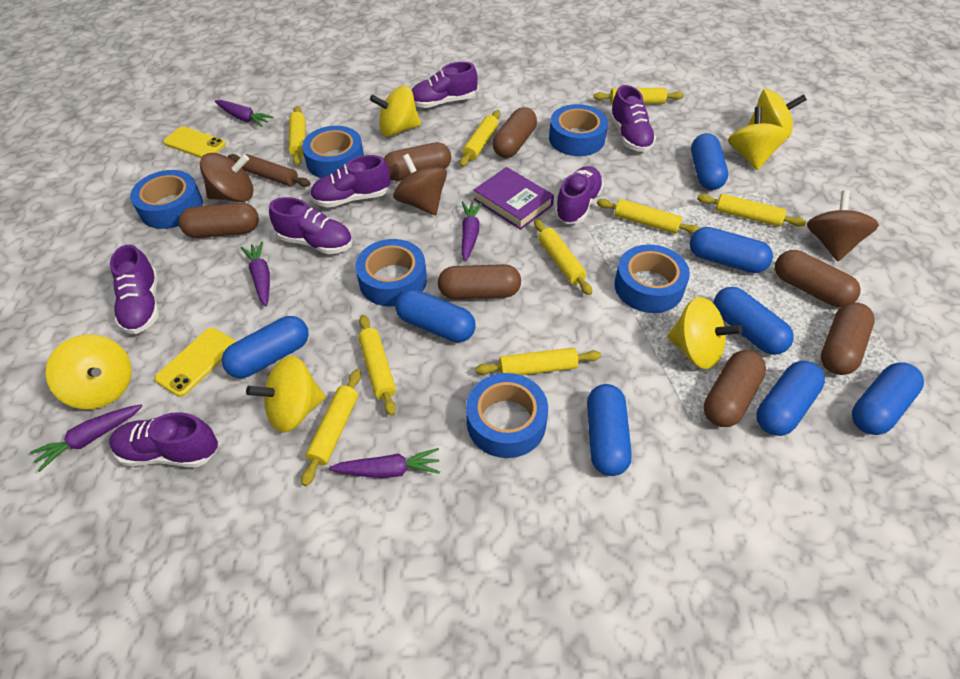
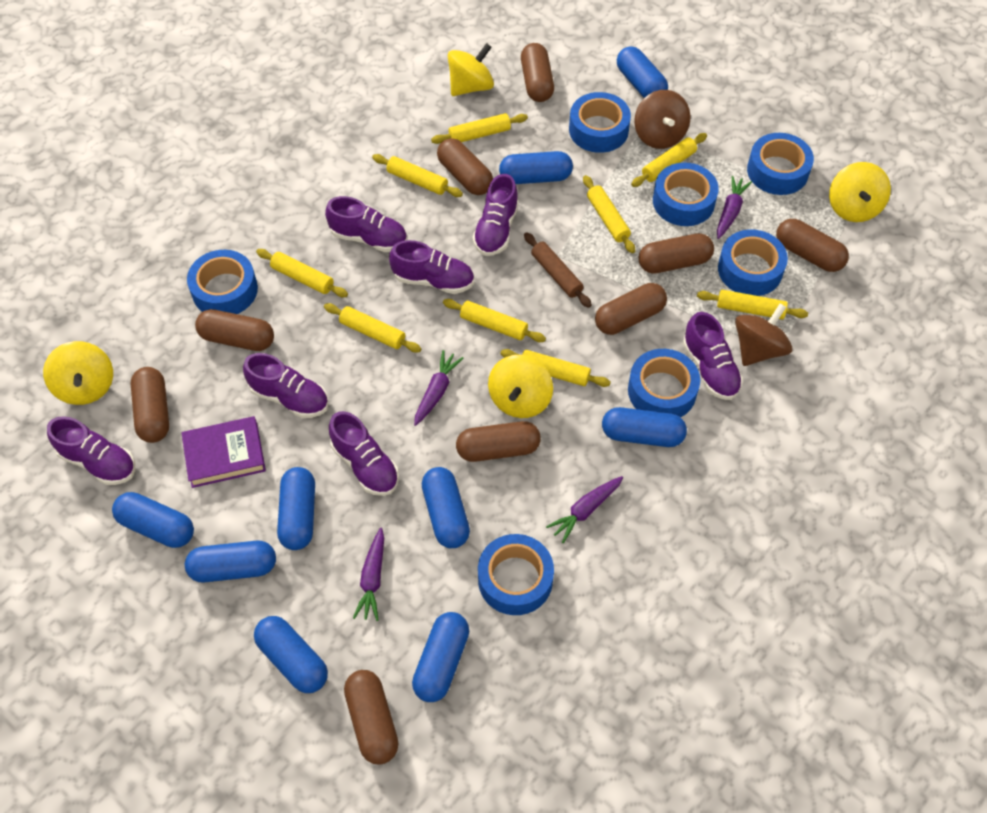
blue capsule: [222,316,309,378] [395,289,475,342] [587,384,632,476] [689,227,773,273] [691,133,728,190] [713,287,794,355] [756,361,825,436] [852,362,924,435] = 8 -> [112,492,194,548] [185,540,276,582] [254,616,328,693] [277,467,315,550] [412,612,469,702] [422,467,470,548] [499,151,573,184] [602,407,687,447] [617,46,668,98] = 9
blue tape: [130,170,203,229] [302,126,364,178] [355,239,427,307] [466,373,548,458] [549,104,608,156] [614,244,690,313] = 6 -> [187,250,258,314] [478,534,554,615] [569,92,631,153] [628,349,700,417] [653,163,719,226] [718,229,788,296] [747,133,814,195] = 7
brown capsule: [179,203,259,238] [384,142,451,181] [438,264,521,299] [493,107,537,158] [704,350,766,427] [775,250,861,308] [821,302,875,375] = 7 -> [131,367,169,443] [195,309,274,351] [344,670,398,765] [437,138,493,195] [456,421,541,462] [521,43,554,102] [595,283,667,335] [638,233,714,274] [776,219,849,272] = 9
brown spinning top: [200,153,253,202] [393,154,447,215] [807,190,879,261] = 3 -> [634,90,690,149] [735,304,793,366] = 2
purple carrot: [30,404,142,472] [215,100,274,127] [241,241,270,307] [329,448,440,478] [462,201,483,262] = 5 -> [353,528,384,621] [414,350,463,426] [546,476,623,543] [717,176,752,239] = 4
yellow phone: [155,328,236,397] [163,126,226,158] = 2 -> none = 0
yellow spinning top: [45,334,132,409] [246,356,326,433] [370,86,421,137] [667,297,742,369] [728,107,789,170] [748,89,807,138] = 6 -> [43,341,113,405] [448,43,494,96] [488,355,553,418] [829,162,891,222] = 4

